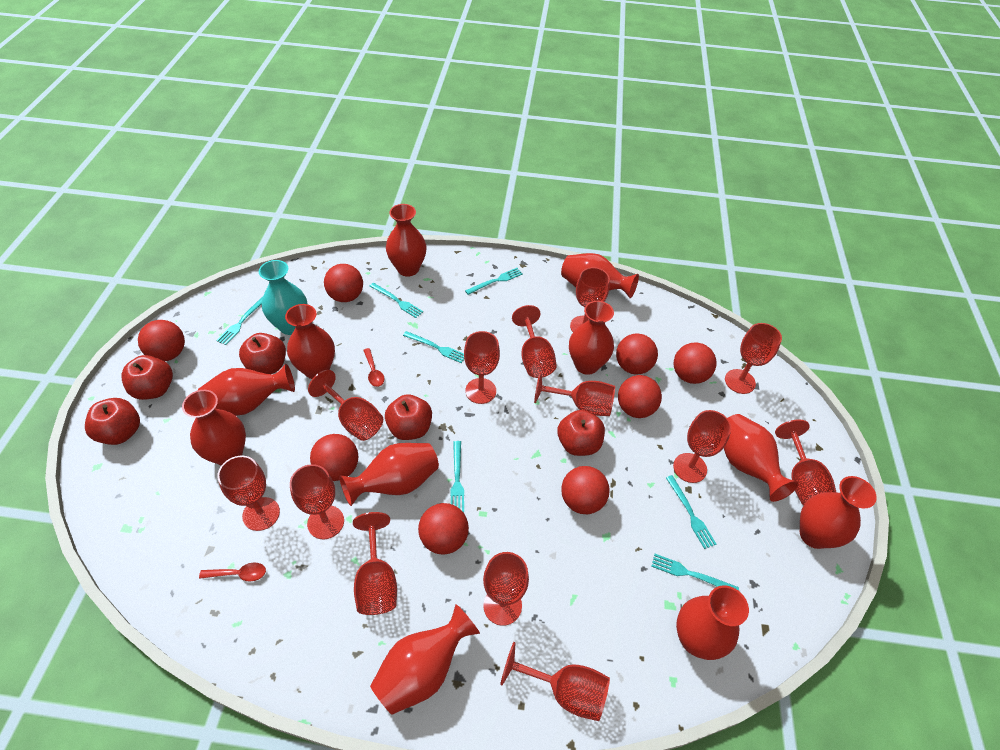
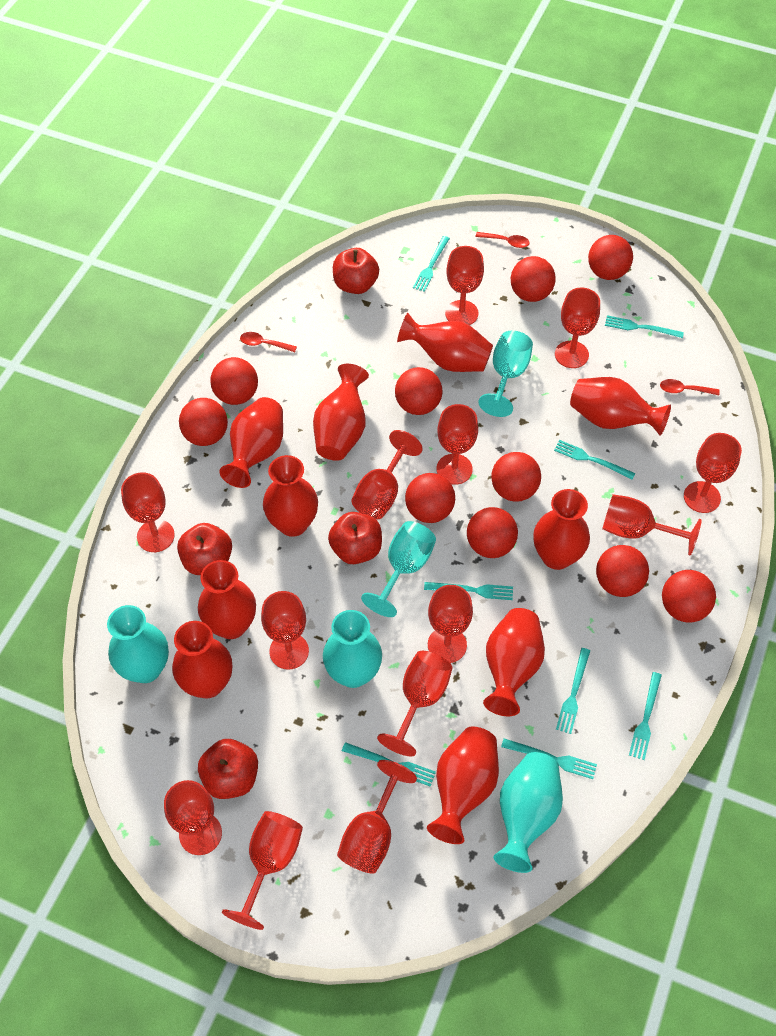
red apple: [85,398,140,445] [121,355,173,400] [239,333,286,374] [385,394,432,440] [557,410,605,456] = 5 -> [177,523,232,575] [198,739,258,799] [328,512,382,564] [333,248,379,294] = 4
red ball: [138,320,185,361] [310,434,359,481] [324,264,363,302] [418,503,469,554] [561,466,610,514] [616,334,658,374] [618,375,662,418] [674,343,717,384] = 8 -> [179,398,228,446] [210,357,258,405] [395,367,443,415] [405,473,455,523] [467,507,518,558] [491,452,541,502] [511,256,556,302] [588,235,633,280] [596,545,649,597] [662,570,716,623] = 10
red spoon: [199,563,266,581] [363,348,384,387] = 2 -> [240,332,297,352] [475,232,530,248] [660,379,720,395] = 3
red vase: [182,390,246,465] [198,364,295,416] [285,304,335,379] [339,443,439,506] [370,604,480,715] [386,204,427,277] [561,253,639,298] [569,301,614,375] [676,585,749,660] [724,414,799,502] [800,476,877,549] = 11 -> [172,621,232,699] [198,560,256,639] [219,397,283,488] [263,455,318,537] [313,364,369,461] [397,313,493,372] [427,727,499,844] [483,608,545,716] [533,489,590,570] [570,377,671,436] = 10
turquoise fork: [216,297,263,345] [370,283,423,318] [403,331,464,363] [451,441,464,512] [465,268,523,295] [651,554,739,591] [666,475,716,549] = 7 -> [342,742,436,787] [413,236,450,292] [424,582,513,600] [501,738,597,779] [554,440,636,480] [556,648,590,734] [605,315,684,338] [629,672,662,760] = 8
turquoise goblet: none = 0 -> [361,521,436,617] [478,330,533,417] = 2
turquoise vase: [259,260,307,335] = 1 -> [107,605,169,683] [323,610,382,688] [493,752,563,873] = 3

